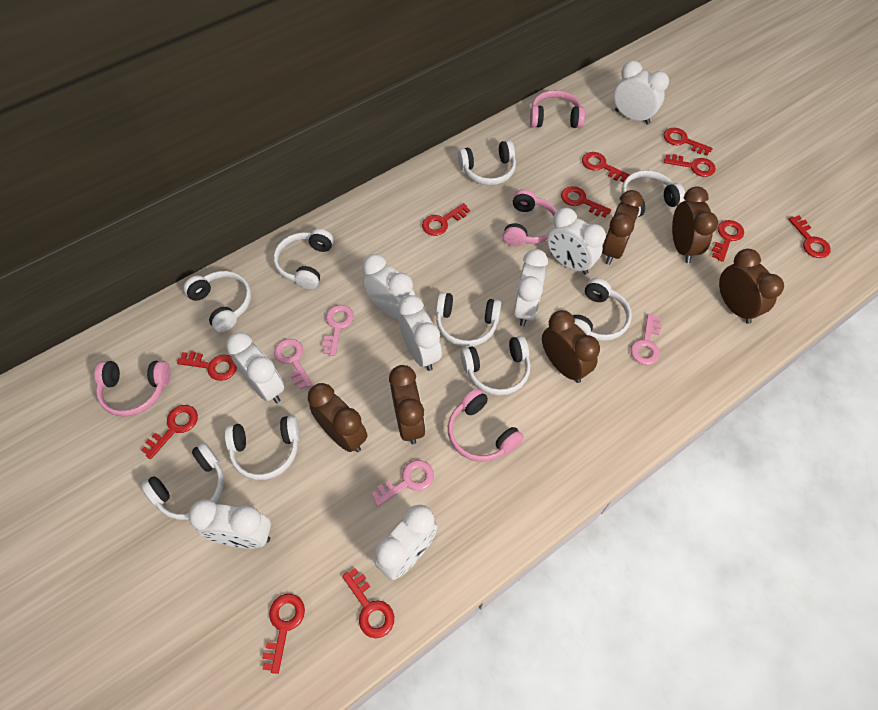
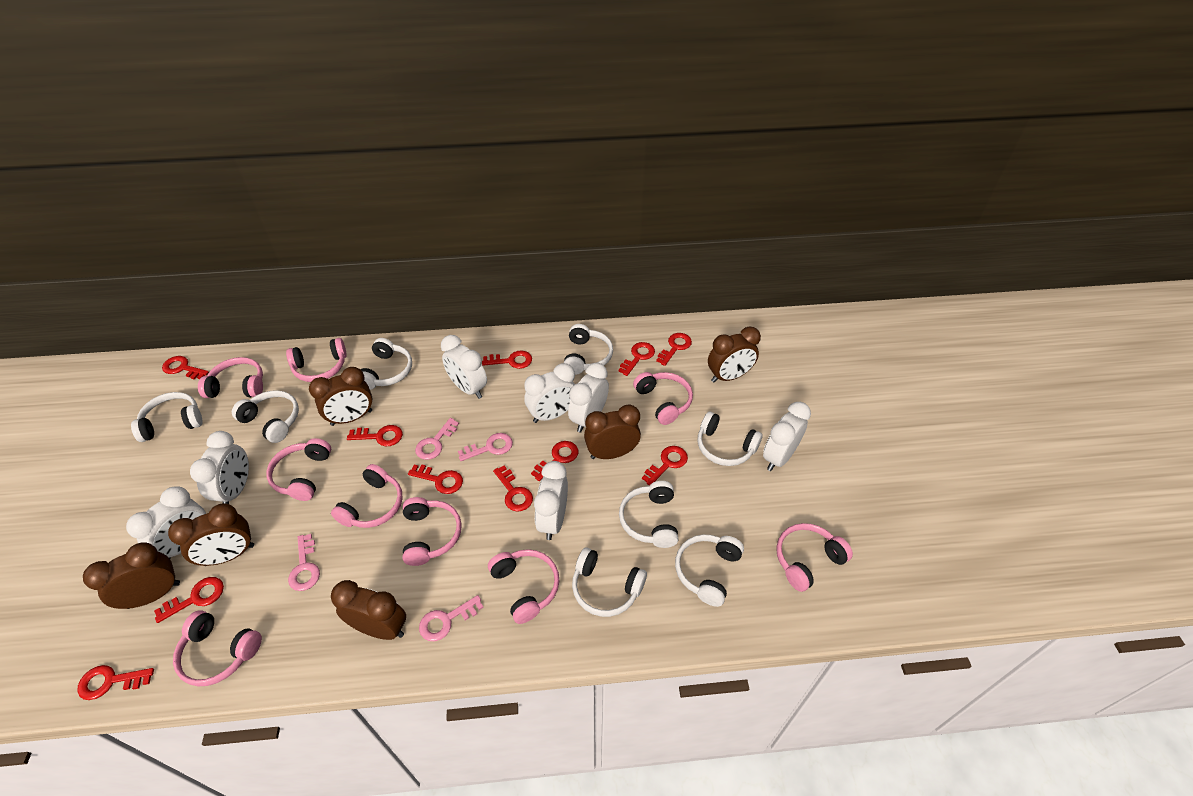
pink headphones: [94,361,171,417] [448,388,524,462] [503,189,557,246] [530,90,585,129] = 4 -> [173,610,262,686] [198,357,263,398] [266,438,331,501] [286,338,347,382] [331,464,403,528] [402,497,462,566] [488,549,559,624] [633,372,693,425] [776,523,853,592] = 9
white clock: [188,499,271,549] [226,332,284,403] [363,254,415,319] [374,505,438,580] [398,295,442,371] [514,249,548,326] [547,208,606,275] [614,61,669,125] = 8 -> [126,486,206,559] [190,431,249,504] [441,335,487,399] [524,363,575,423] [534,461,568,540] [568,363,609,432] [763,402,811,471] = 7
white headphones: [141,442,224,520] [183,271,251,332] [225,415,300,480] [273,229,334,289] [436,292,501,347] [458,140,516,185] [461,335,530,396] [573,278,632,341] [621,170,685,217] = 9 -> [131,392,202,442] [232,390,299,443] [360,338,412,390] [564,324,613,375] [572,547,647,617] [619,481,679,548] [675,534,744,607] [698,411,763,466] = 8

